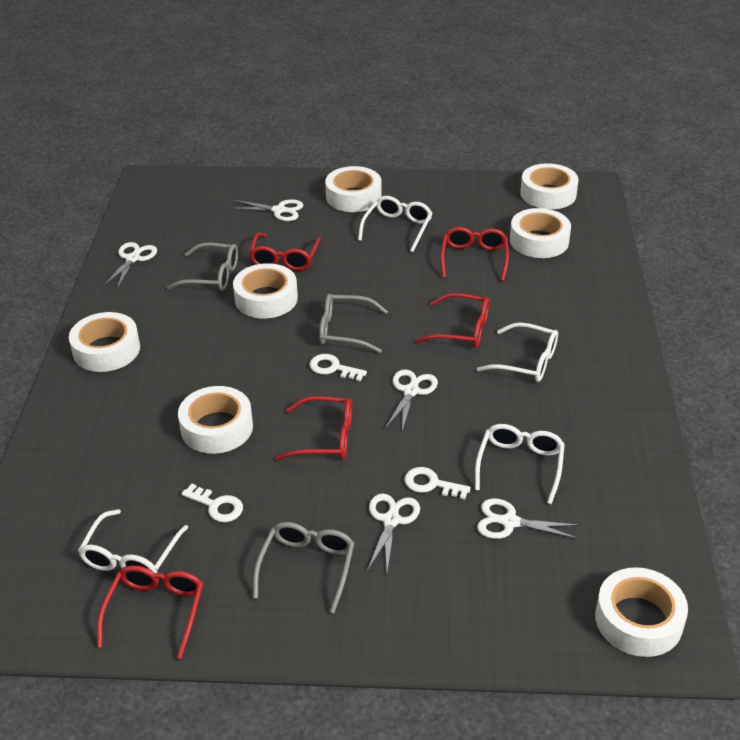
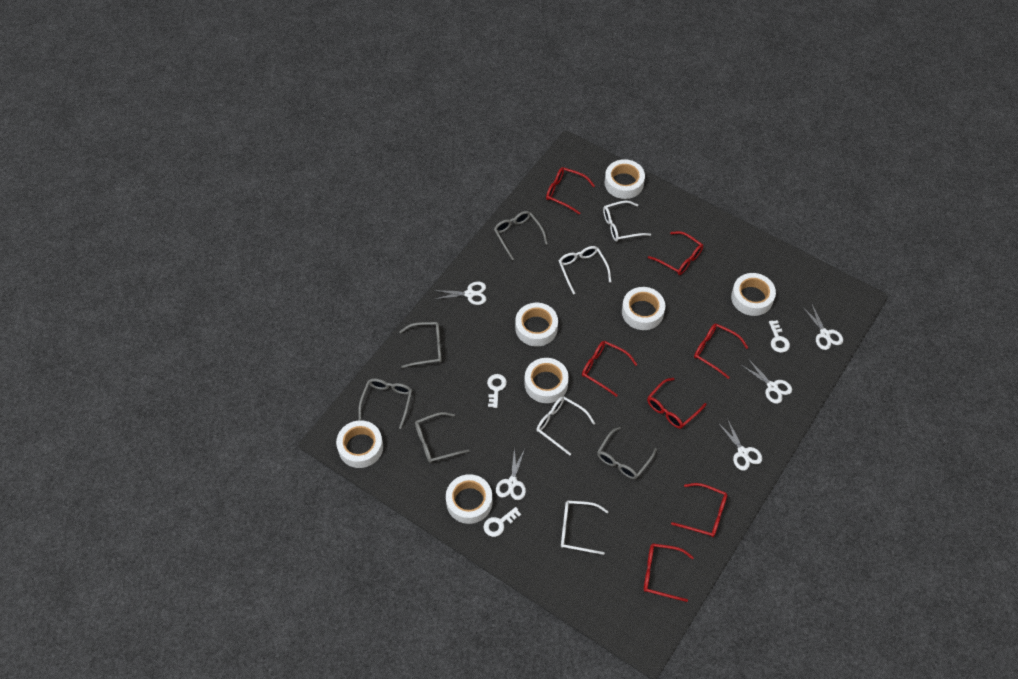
grey glasses: [167,242,238,291] [253,522,354,613] [319,294,388,353] = 3 -> [358,378,412,429] [399,322,442,368] [415,412,469,463] [494,211,548,260] [597,427,657,479] = 5
red glasses: [97,565,203,659] [249,233,321,271] [275,396,352,461] [416,293,490,348] [440,227,509,281] = 5 -> [546,167,595,215] [582,341,637,397] [644,543,694,602] [647,378,706,429] [648,231,703,275] [671,483,727,537] [694,323,748,379] = 7

